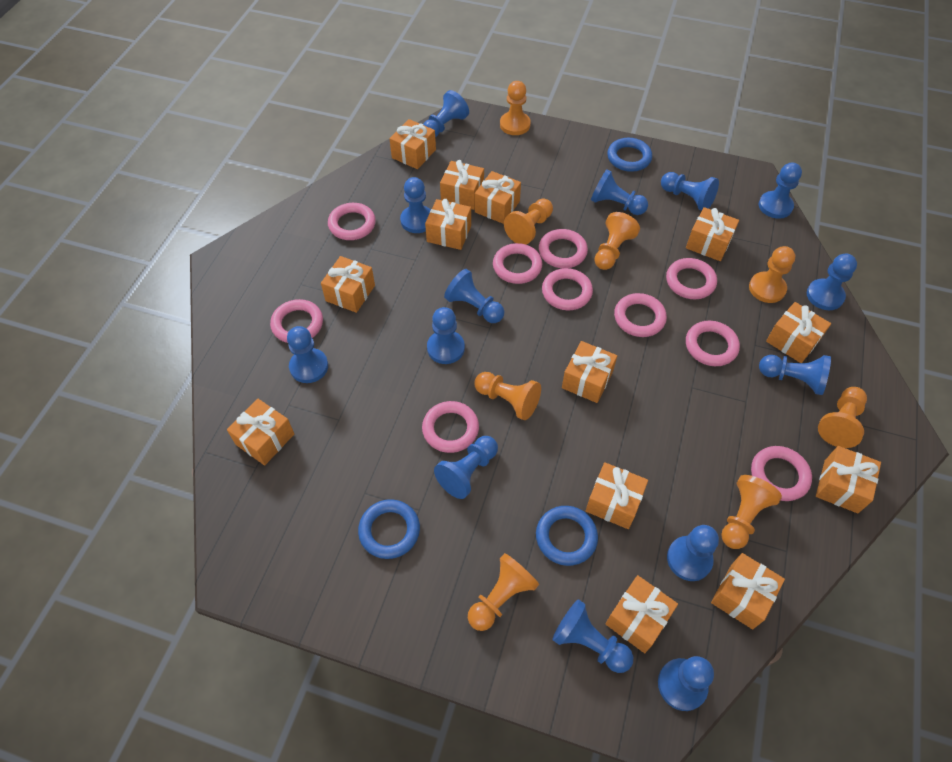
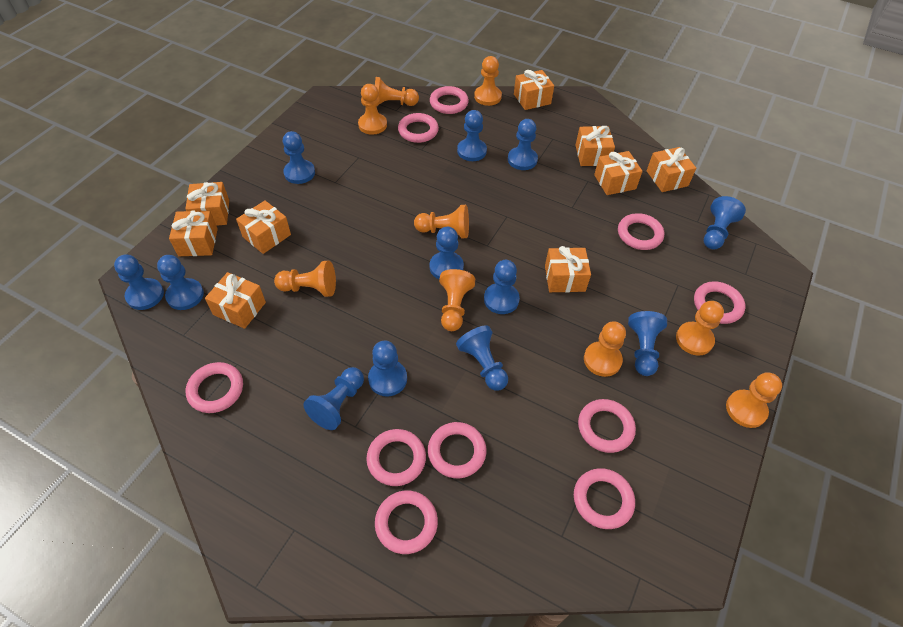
blue pawn: [287,326,328,383] [400,177,431,233] [423,90,469,137] [427,307,465,364] [434,436,498,499] [444,269,504,323] [552,599,633,673] [591,170,648,215] [658,656,714,711] [661,172,719,211] [667,525,719,581] [759,163,802,219] [759,355,831,395] [807,254,857,310] = 14 -> [114,255,164,310] [157,255,204,310] [283,131,315,184] [303,367,364,430] [368,341,407,396] [430,227,464,279] [456,325,508,391] [457,110,487,161] [484,260,520,314] [508,119,538,170] [628,311,667,376] [704,196,746,250] = 12
blue ring: [358,499,420,559] [536,506,598,566] [607,138,652,172] = 3 -> none = 0
orange gift: [227,399,294,465] [321,256,375,313] [389,119,436,169] [425,199,471,250] [440,160,484,210] [475,171,521,224] [562,341,617,403] [586,462,648,529] [606,575,678,653] [686,207,739,261] [711,553,785,629] [766,302,831,363] [816,446,881,513] = 13 -> [169,211,218,256] [186,182,229,226] [205,272,266,329] [236,200,291,254] [514,70,554,110] [545,246,591,292] [576,126,615,166] [594,151,643,195] [647,147,696,192] = 9
orange pawn: [468,553,539,631] [475,372,541,420] [500,81,531,135] [504,199,553,245] [594,212,640,270] [721,475,782,549] [749,246,795,303] [818,387,867,448] = 8 -> [274,261,336,297] [358,84,387,135] [375,77,419,107] [414,205,469,238] [439,269,475,331] [474,56,502,106] [584,321,626,377] [676,301,724,355] [726,372,782,428] = 9

